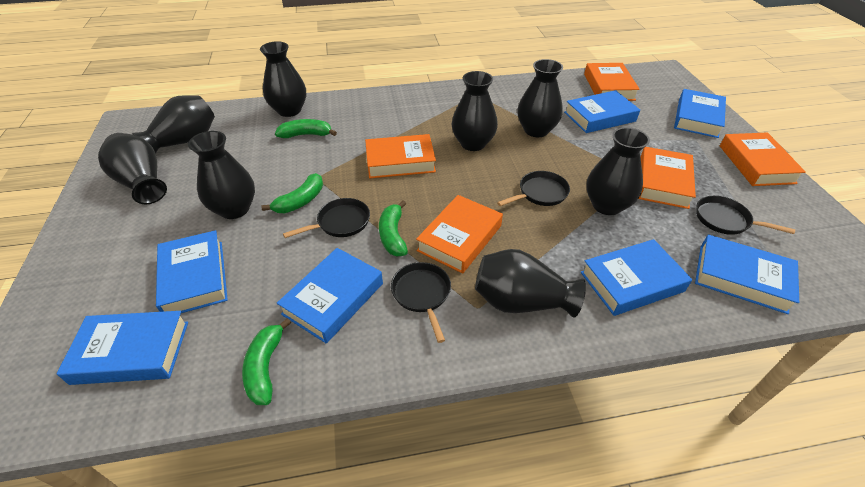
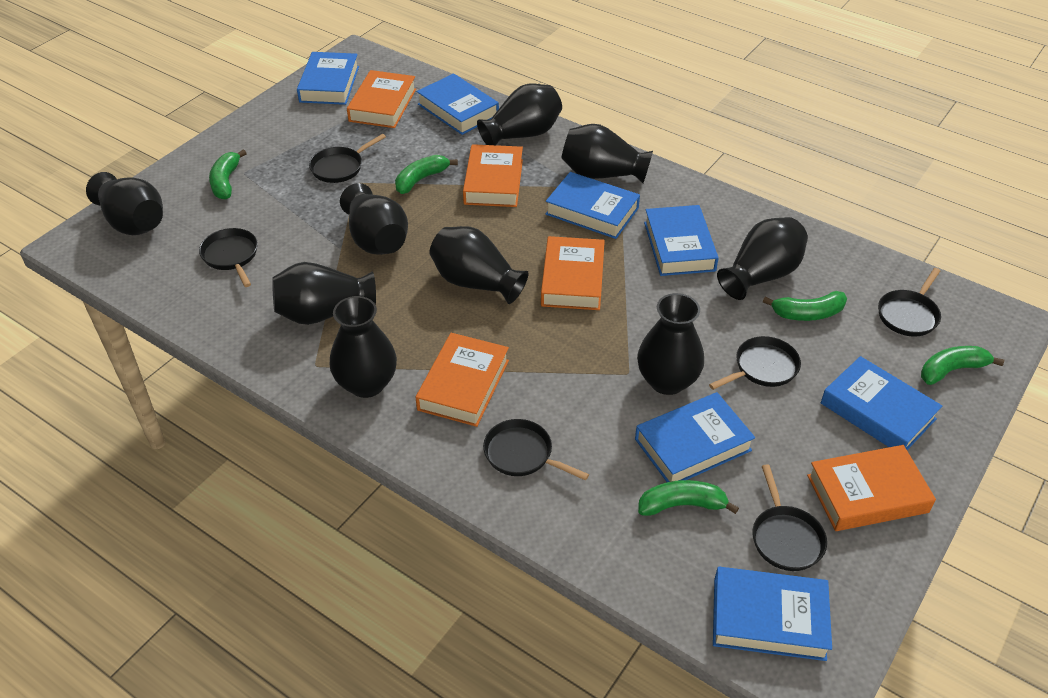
black pan: [283,198,370,238] [391,262,451,343] [497,171,570,206] [696,196,795,235] = 4 -> [199,228,258,287] [309,134,386,183] [483,419,589,481] [709,336,801,390] [752,464,827,571] [878,268,941,337] = 6
black vase: [98,133,167,204] [132,95,215,154] [188,131,255,219] [260,41,306,117] [452,71,498,151] [475,249,586,318] [517,59,563,137] [586,127,650,215] = 8 -> [86,172,163,235] [272,262,376,325] [330,296,397,398] [340,183,408,255] [429,226,528,304] [477,84,562,145] [561,124,653,183] [637,293,704,395] [717,217,808,300] = 9
green banana: [242,318,291,405] [261,173,323,213] [275,119,337,138] [379,200,408,256] = 4 -> [209,149,247,200] [395,155,458,194] [638,480,739,516] [763,291,847,321] [921,346,1004,385] = 5

